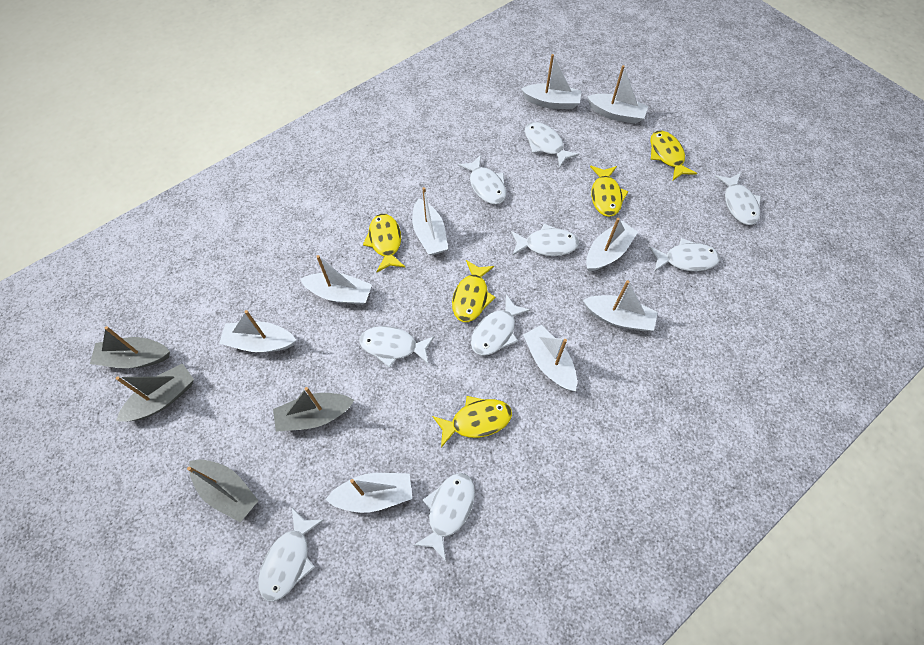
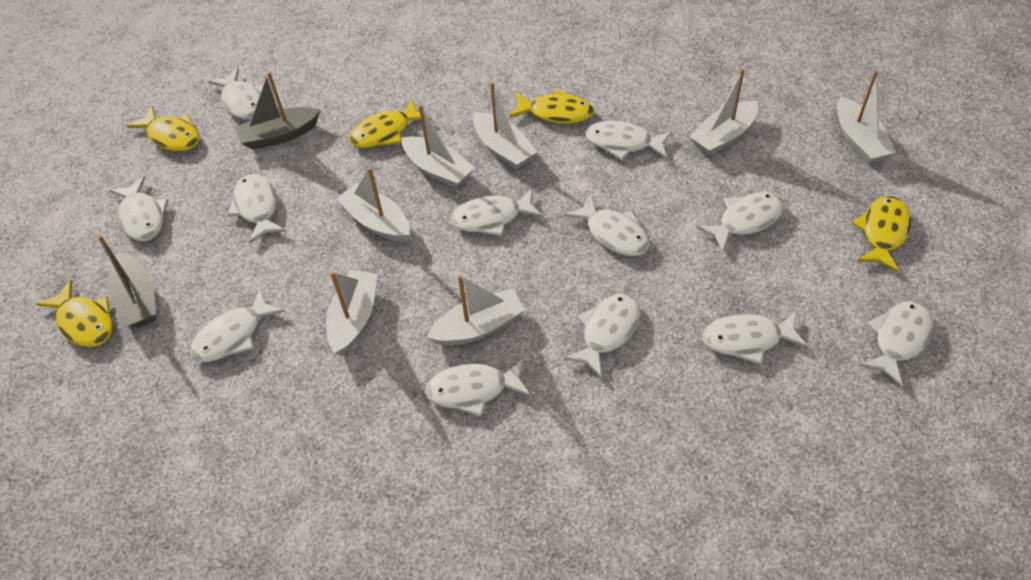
grey boat: [90,326,170,368] [116,363,194,422] [187,459,259,522] [273,387,354,432] = 4 -> [97,235,156,328] [236,72,320,150] = 2
white boat: [219,310,296,352] [300,255,372,305] [325,473,412,513] [412,187,448,255] [521,54,581,109] [523,325,577,391] [583,280,658,331] [586,218,638,272] [587,65,648,124] = 9 -> [326,270,377,355] [336,167,410,242] [401,104,475,188] [427,275,525,346] [473,82,537,170] [690,68,758,156] [837,70,896,164] = 7
white fish: [258,508,324,602] [360,326,435,368] [414,473,475,561] [458,155,506,205] [471,294,531,356] [511,224,579,256] [525,122,579,168] [649,238,720,272] [715,173,761,225] = 9 -> [109,176,168,242] [190,289,285,362] [208,68,263,120] [227,174,286,244] [425,358,531,417] [451,189,543,236] [564,194,649,257] [564,293,640,378] [585,121,672,160] [696,192,784,252] [703,312,808,365] [860,301,933,387] = 12

